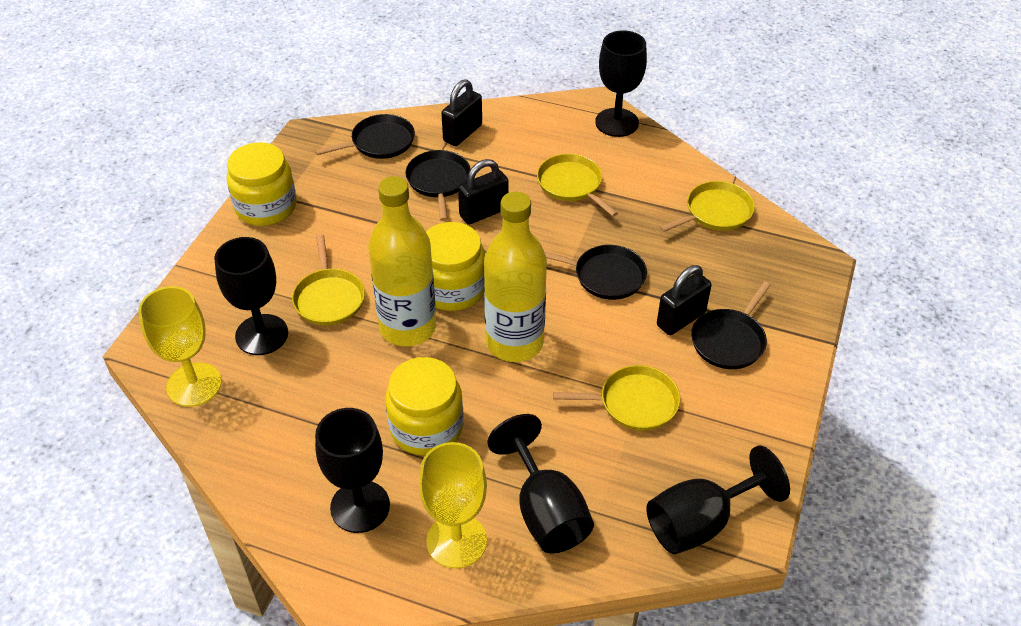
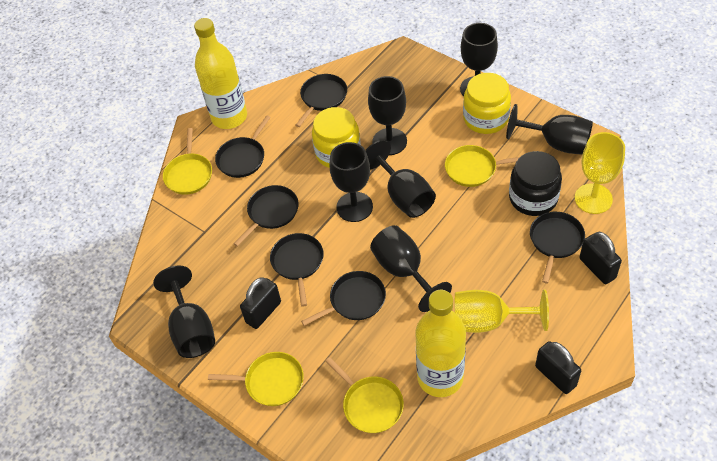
black goblet: [214,237,288,355] [315,408,390,533] [487,414,594,553] [595,30,647,137] [646,446,790,554] = 5 -> [153,265,215,358] [330,142,373,222] [365,140,436,218] [368,76,407,155] [370,225,452,312] [460,23,498,97] [506,104,593,155] = 7
black jar: none = 0 -> [509,151,562,216] = 1
black pan: [315,114,415,159] [406,150,471,221] [544,245,647,300] [691,281,770,369] = 4 -> [215,115,271,178] [233,185,299,247] [270,233,324,307] [296,74,347,127] [301,271,386,326] [530,212,585,283] = 6
yellow jar: [227,142,296,226] [385,357,464,456] [426,222,485,311] = 3 -> [312,107,361,168] [463,73,511,134] = 2

